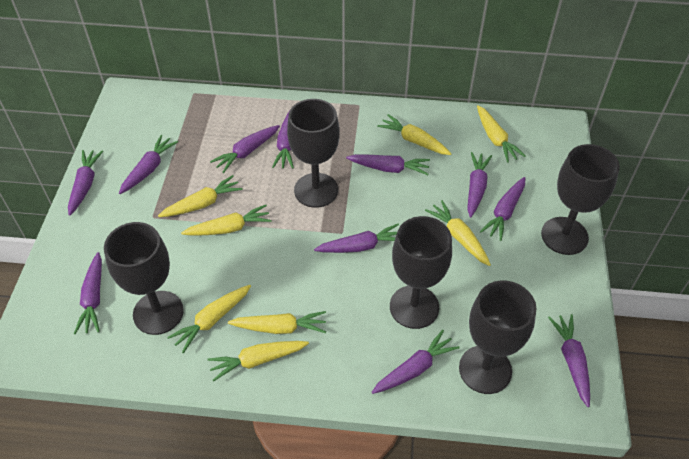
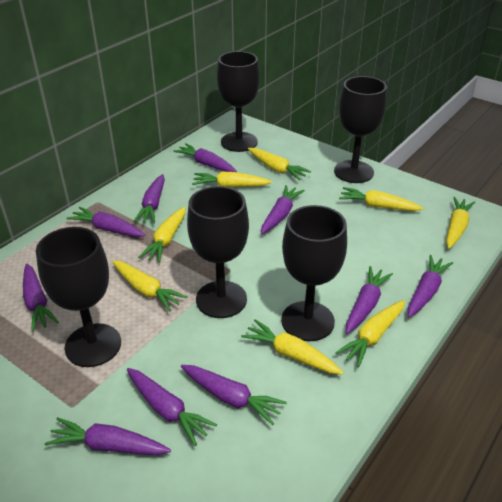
purple carrot: [68,150,103,216] [74,252,102,334] [119,135,178,194] [210,125,280,173] [272,111,294,169] [314,224,399,253] [346,154,430,175] [371,330,460,394] [467,152,492,218] [480,177,525,241] [548,314,590,407] = 11 -> [23,264,59,332] [45,417,171,455] [66,207,145,237] [127,368,217,446] [133,174,165,223] [173,143,237,172] [181,365,287,425] [261,185,305,234] [346,266,393,334] [408,255,453,318] = 10

